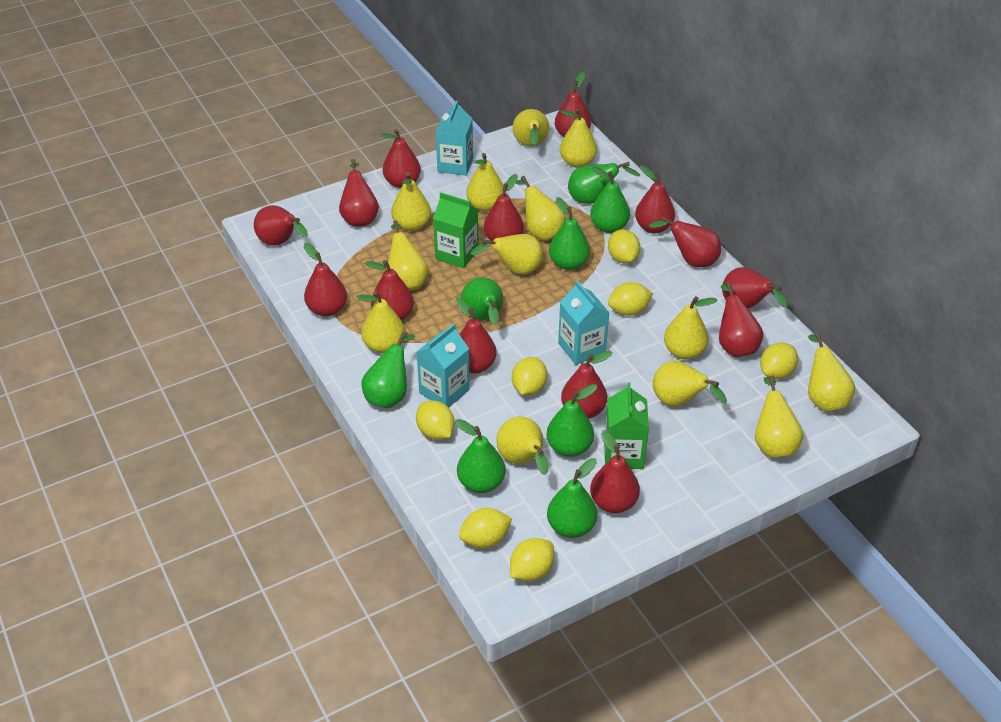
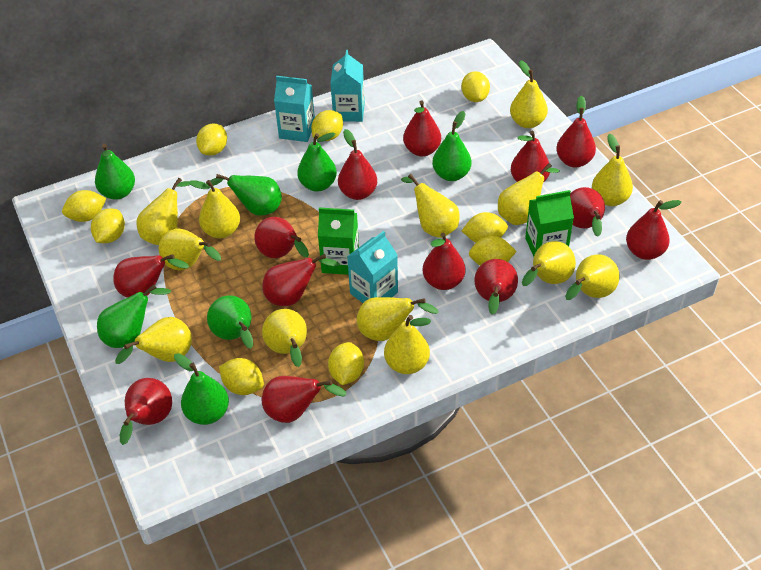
green pear: [362,331,415,408] [455,419,505,493] [461,277,503,325] [546,384,597,457] [547,458,597,538] [549,197,590,270] [568,162,640,204] [590,166,630,233] = 8 -> [95,144,135,200] [97,284,171,348] [174,353,229,425] [207,295,253,349] [210,174,282,216] [297,132,337,192] [432,111,471,181] = 7
red pear: [254,205,308,246] [303,243,347,317] [339,159,379,227] [365,260,414,321] [380,129,421,188] [456,298,497,374] [484,174,524,241] [555,72,591,137] [561,350,613,419] [590,430,640,513] [635,165,675,233] [648,216,721,267] [719,282,764,357] [722,267,788,309] = 14 -> [113,254,189,298] [120,378,172,445] [254,217,309,258] [262,254,340,306] [262,376,347,423] [338,129,377,200] [403,101,441,156] [423,233,465,290] [475,259,518,315] [511,131,550,182] [556,96,596,167] [570,187,605,237] [626,200,682,260] = 13
yellow lemon: [416,401,454,440] [459,508,512,548] [510,538,554,582] [512,357,547,396] [608,229,640,264] [608,282,653,315] [760,342,798,379] = 7 -> [62,190,106,222] [91,208,125,243] [196,123,227,156] [219,358,264,395] [311,110,343,141] [328,342,364,385] [461,71,490,102] [462,212,508,243] [469,236,517,266] = 9

